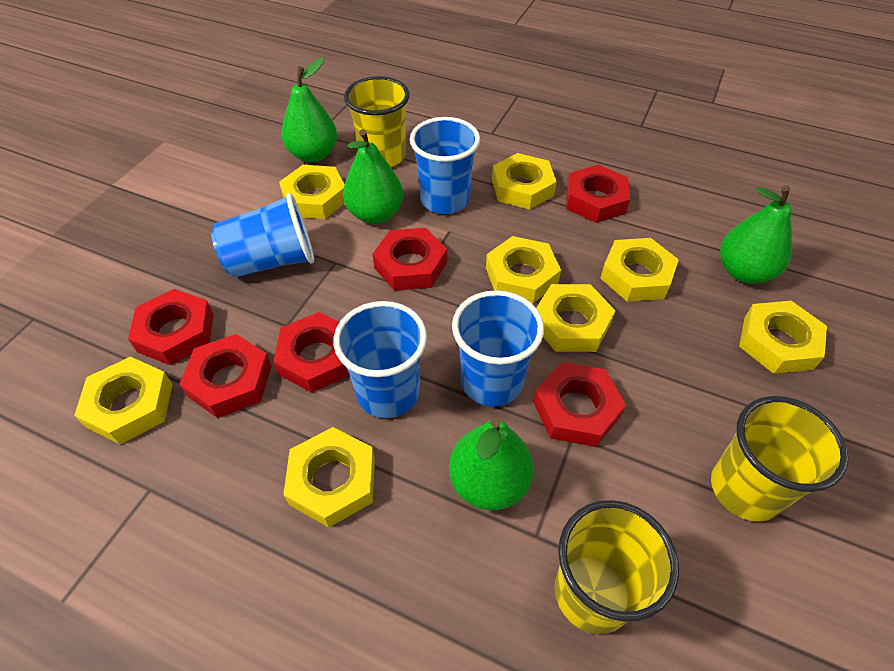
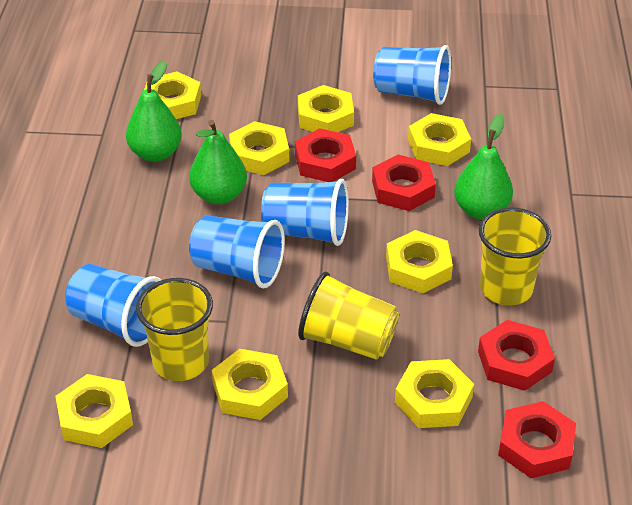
green pear: [281,57,337,162] [343,129,403,224] [449,417,534,510] [720,185,792,284] = 4 -> [126,61,182,162] [189,120,247,204] [454,114,513,219] = 3
red nut: [128,289,213,365] [180,334,272,418] [273,312,350,393] [372,228,447,291] [533,362,626,447] [567,165,630,223] = 6 -> [295,128,356,182] [372,154,436,211] [478,320,555,391] [498,401,576,478] = 4

